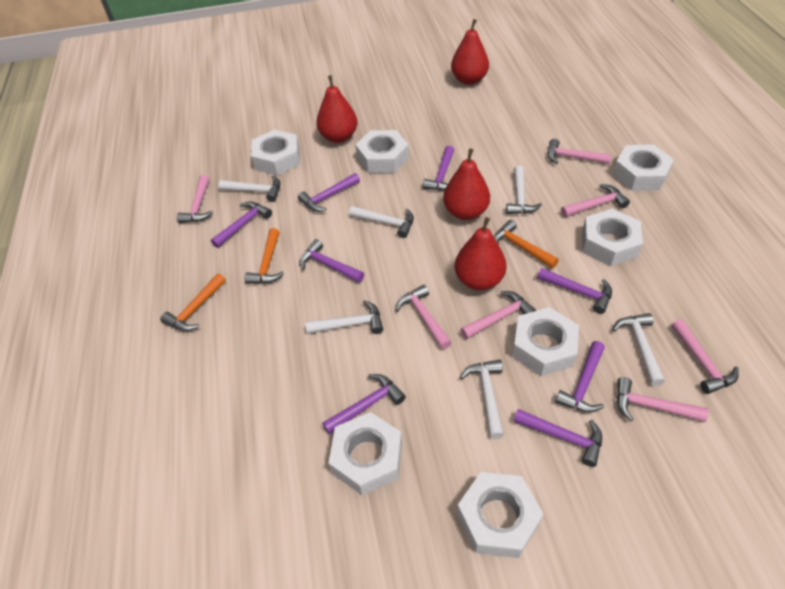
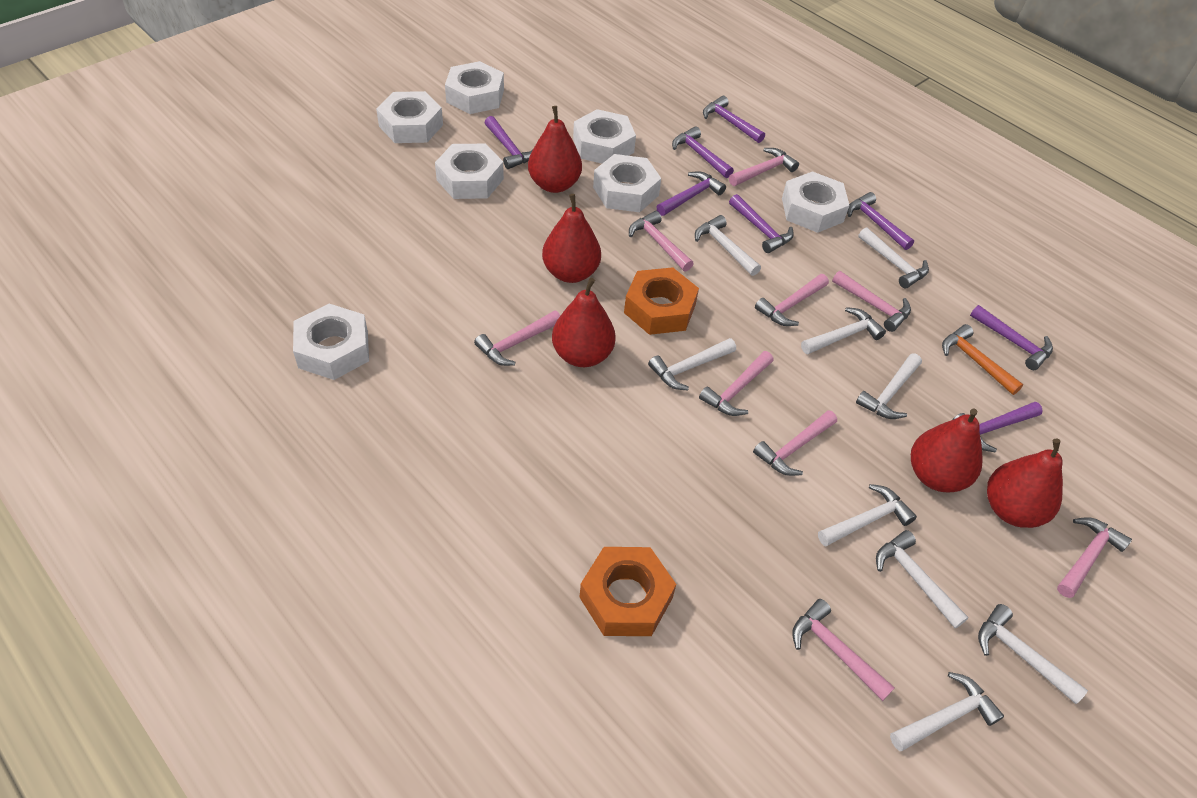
orange hammer: [160,273,226,331] [244,228,284,284] [494,220,559,268] = 3 -> [942,324,1024,395] = 1
orange nut: none = 0 -> [579,547,676,636] [624,267,699,335] = 2
pink hammer: [177,175,213,223] [396,285,452,349] [461,291,536,339] [548,139,611,164] [561,184,630,217] [617,377,709,422] [671,319,739,394] = 7 -> [474,310,560,366] [629,211,694,272] [699,351,774,416] [729,148,799,186] [753,410,837,476] [755,274,829,326] [792,599,895,701] [832,271,911,332] [1057,517,1132,598] = 9
red pear: [316,75,358,143] [443,148,490,220] [451,19,489,85] [455,217,507,290] = 4 -> [528,106,582,193] [542,194,601,283] [552,278,616,367] [911,409,983,492] [987,439,1063,528] = 5
white hammer: [218,175,280,202] [305,300,383,334] [349,206,414,238] [460,360,504,439] [506,165,542,214] [612,313,665,386] = 6 -> [648,338,736,390] [695,215,761,276] [801,307,886,354] [818,484,917,546] [856,354,922,419] [858,227,929,288] [876,530,969,628] [890,672,1004,751] [978,604,1088,704] = 9

